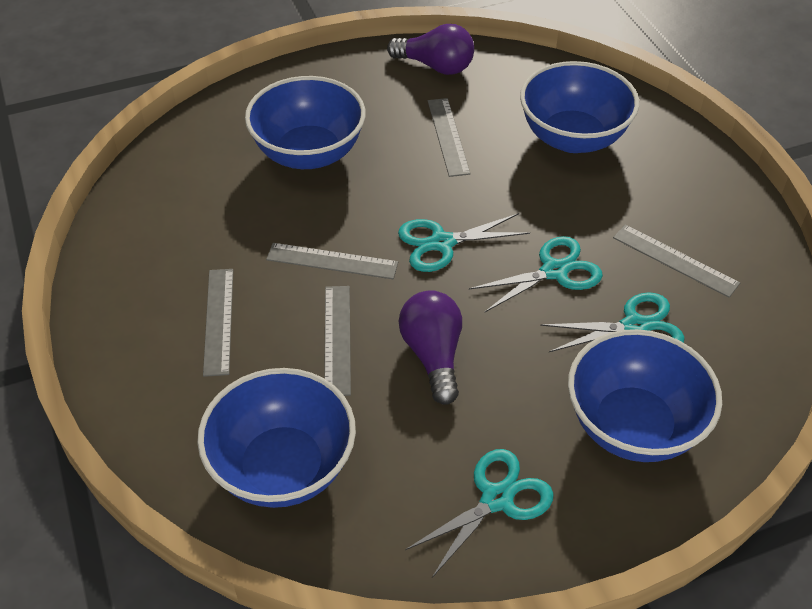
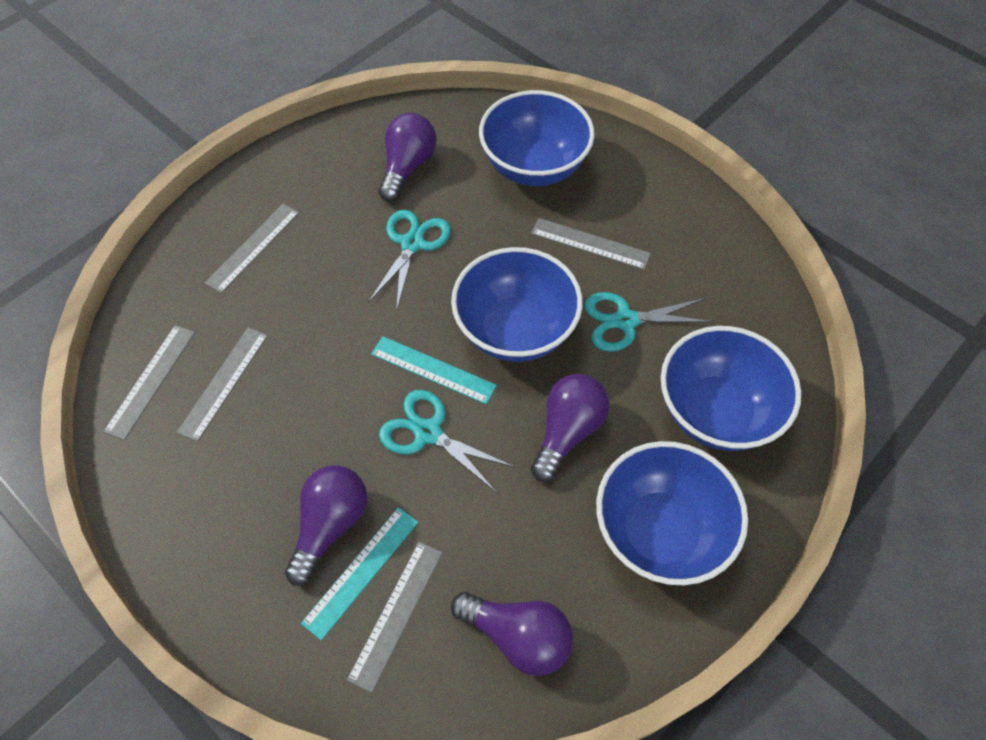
purple light bulb: [387,24,474,75] [399,290,462,405] = 2 -> [285,466,367,586] [379,113,436,202] [451,592,573,676] [531,374,609,482] = 4
turquoise ruler: none = 0 -> [301,507,418,640] [371,336,497,404] = 2
turquoise scissors: [398,213,530,272] [405,449,554,578] [469,236,603,312] [540,292,685,352] = 4 -> [368,210,451,311] [379,390,514,493] [584,292,714,352] = 3

